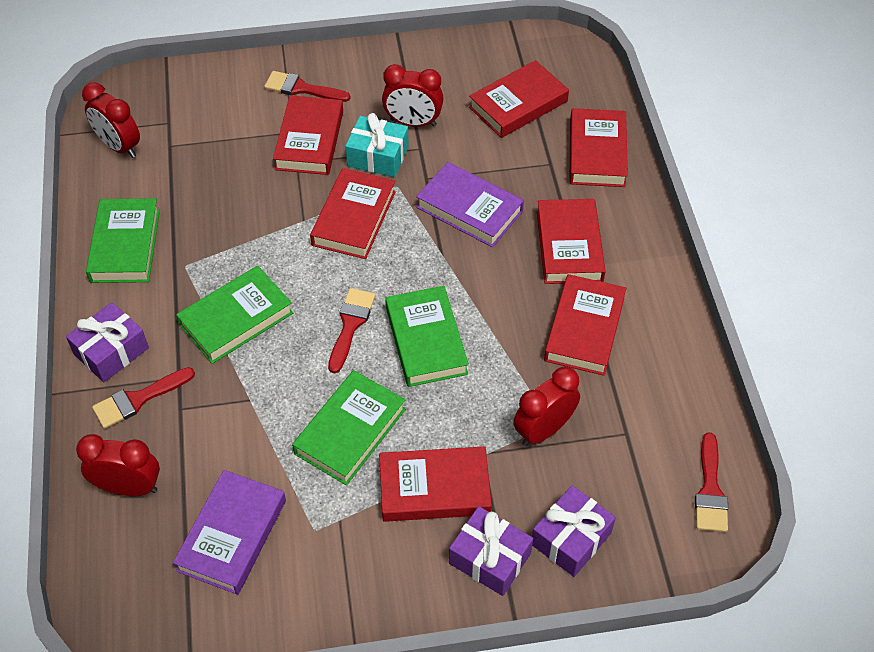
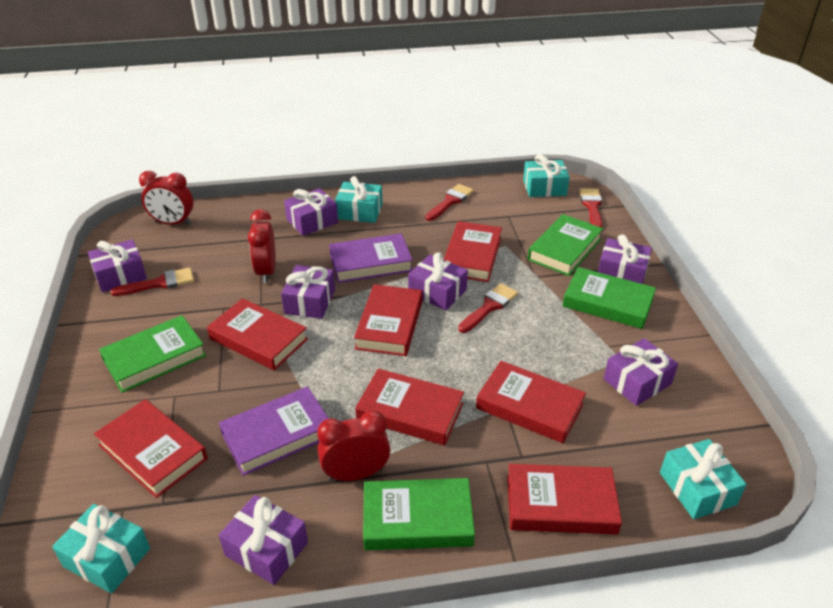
purple gift: [66,302,149,382] [449,506,533,596] [532,485,616,577] = 3 -> [88,240,147,292] [219,495,308,585] [281,265,335,319] [284,188,338,236] [408,252,468,311] [598,234,652,284] [604,338,678,406] = 7
red clock: [76,434,160,496] [82,82,140,158] [382,64,444,127] [513,367,580,446] = 4 -> [139,171,193,225] [248,209,276,283] [317,410,390,481] = 3
turquoise gift: [345,113,409,177] = 1 -> [52,504,150,593] [335,176,382,223] [523,154,570,197] [660,439,747,519] = 4

